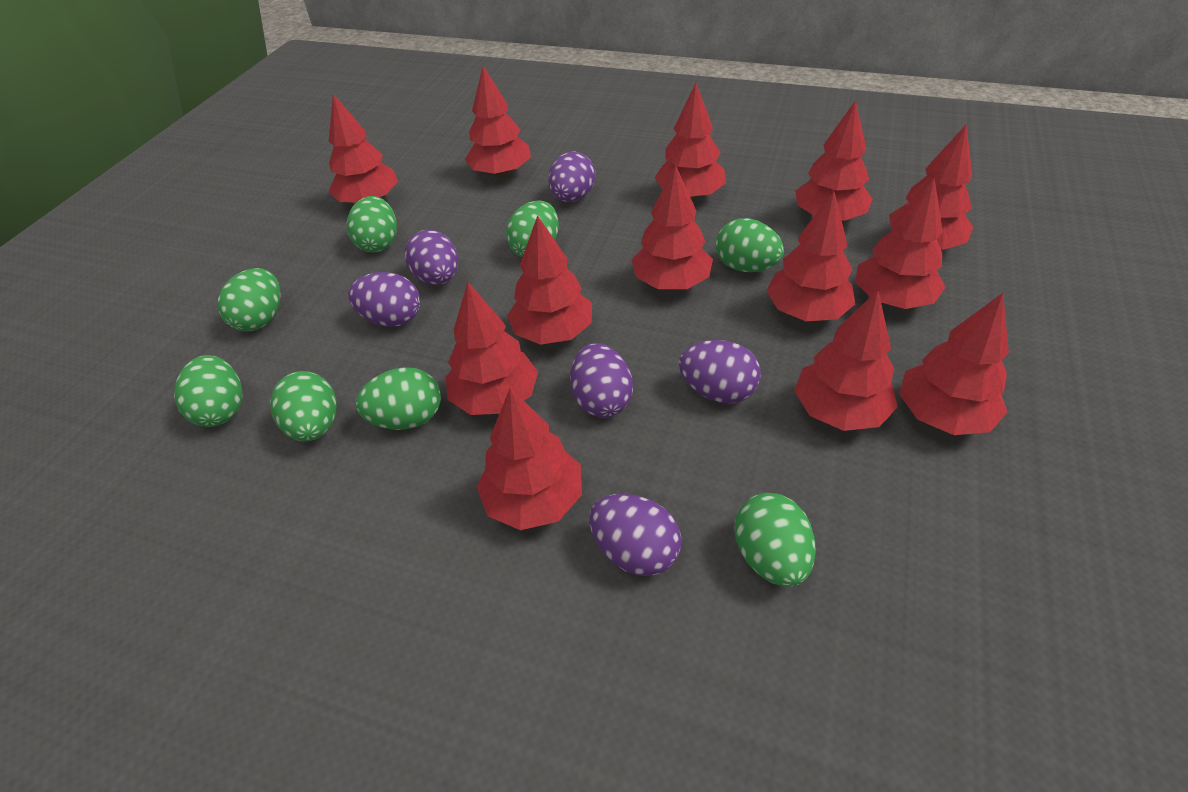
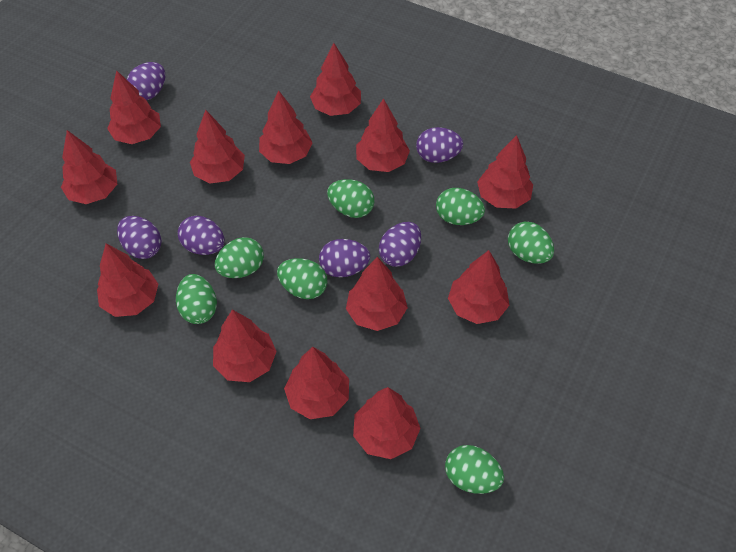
green egg: [174,355,243,427] [218,268,281,331] [270,371,337,441] [347,196,397,252] [356,367,441,430] [506,200,559,257] [716,218,784,272] [734,493,816,587] = 8 -> [176,274,217,324] [215,237,264,278] [277,258,327,299] [327,179,374,218] [436,188,485,225] [445,445,504,494] [508,222,554,264] = 7

